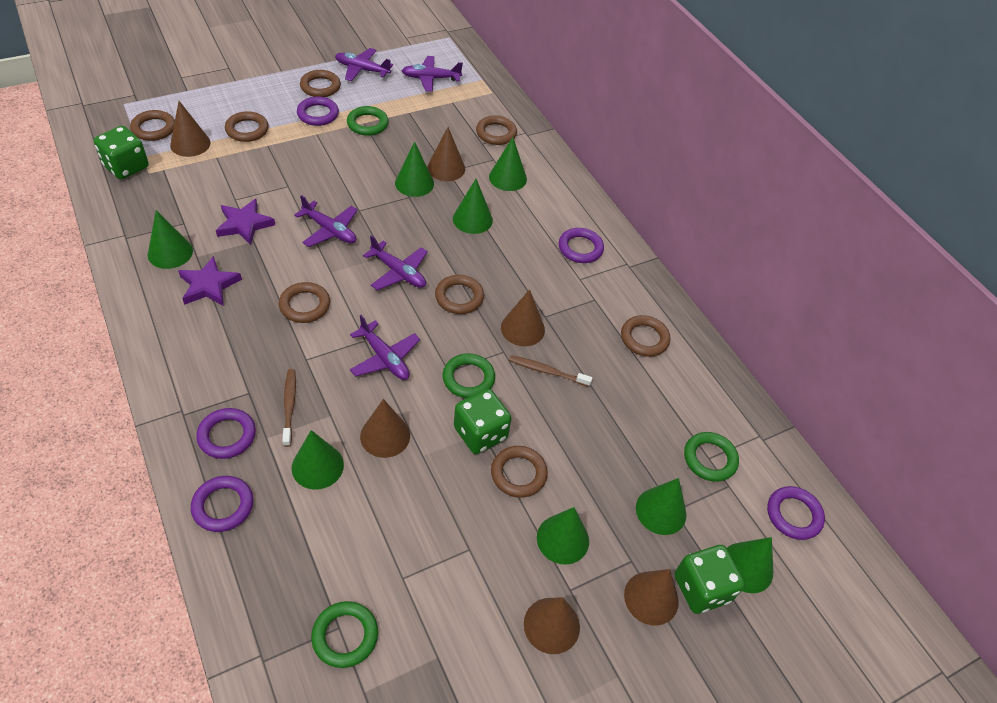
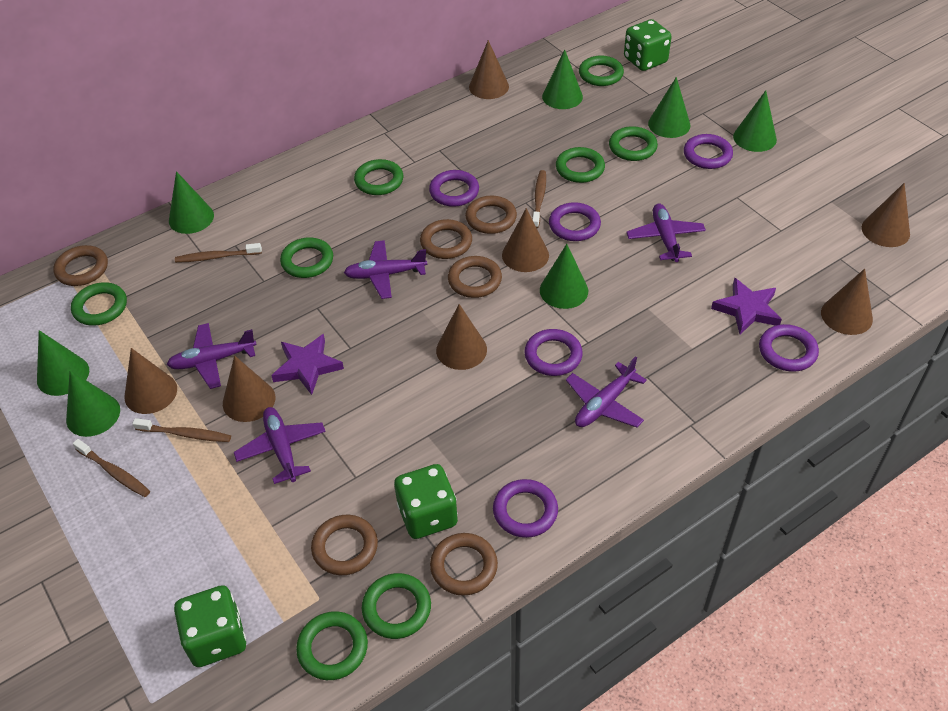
brown cone: [170,101,211,157] [360,399,410,458] [427,127,465,181] [501,289,545,346] [524,597,580,654] [624,569,679,626] = 6 -> [125,348,177,414] [223,355,275,422] [436,304,487,370] [469,40,509,99] [502,208,549,272] [821,269,873,335] [862,183,910,247] = 7
brown ring: [130,110,175,141] [225,111,269,142] [279,282,330,323] [300,70,341,97] [435,275,484,314] [476,115,517,145] [491,446,548,498] [621,315,670,357] = 8 -> [53,245,108,286] [311,515,378,575] [420,219,472,259] [430,533,498,596] [448,256,502,298] [465,196,517,234] = 6
brown toothbrush: [282,369,296,447] [509,355,592,387] = 2 -> [73,439,150,497] [132,418,231,442] [175,243,262,263] [532,170,546,228] = 4
green cone: [148,210,193,269] [292,430,344,490] [395,142,434,197] [453,179,493,234] [489,137,527,191] [537,507,589,565] [636,478,686,535] [727,537,773,593] = 8 -> [37,330,89,396] [66,370,120,437] [169,171,214,234] [540,244,588,309] [542,50,583,109] [648,77,690,138] [733,91,777,152] = 7
green ring: [311,601,378,668] [347,106,389,136] [442,353,495,398] [684,432,739,482] = 4 -> [71,282,127,326] [280,237,333,278] [296,611,368,680] [354,159,403,195] [362,573,431,639] [556,147,605,183] [579,56,624,86] [609,126,658,161] = 8
purple ring: [191,476,253,532] [196,408,256,459] [297,96,339,126] [559,228,604,263] [767,486,825,540] = 5 -> [429,170,479,207] [493,479,558,538] [525,329,583,376] [549,202,601,241] [684,134,733,169] [759,324,819,372] = 6

